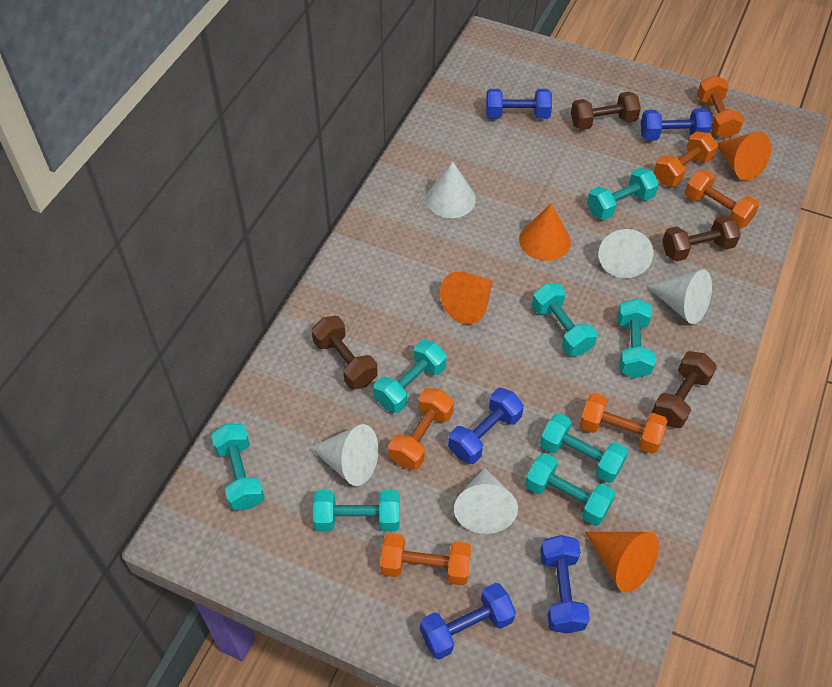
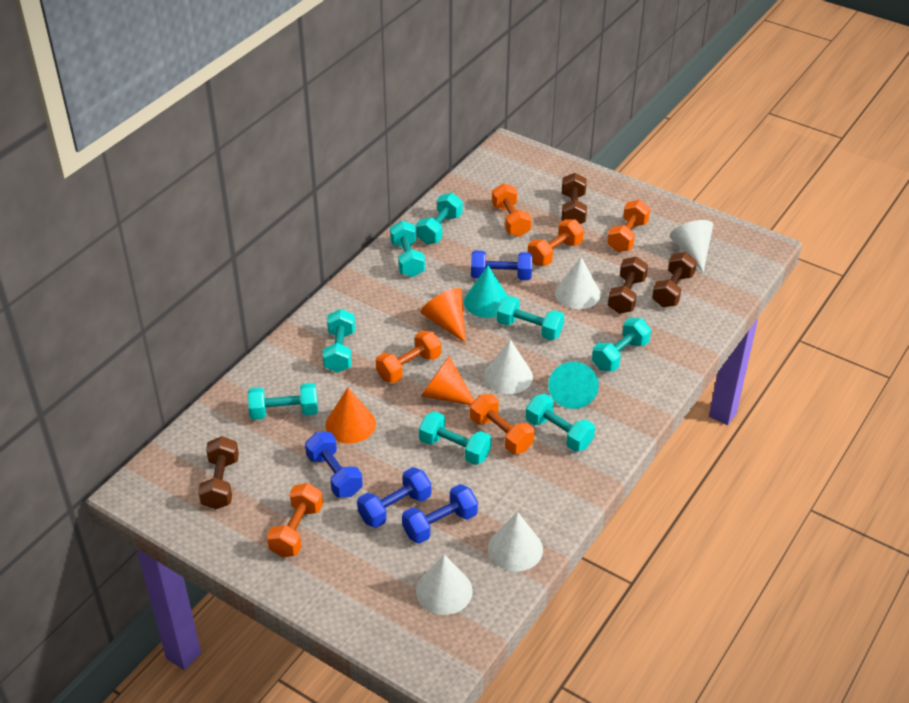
blue dumbbell: [420,583,516,659] [448,388,524,464] [486,89,552,119] [540,535,590,634] [641,108,712,141] = 5 -> [305,432,363,497] [357,467,431,528] [402,484,478,544] [471,250,532,280] = 4
orange cone: [440,271,493,324] [519,203,571,261] [585,532,659,593] [717,131,771,181] = 4 -> [325,388,376,444] [421,288,466,343] [421,356,474,405] = 3
turquoise cone: none = 0 -> [464,266,508,318] [548,362,599,409] = 2

